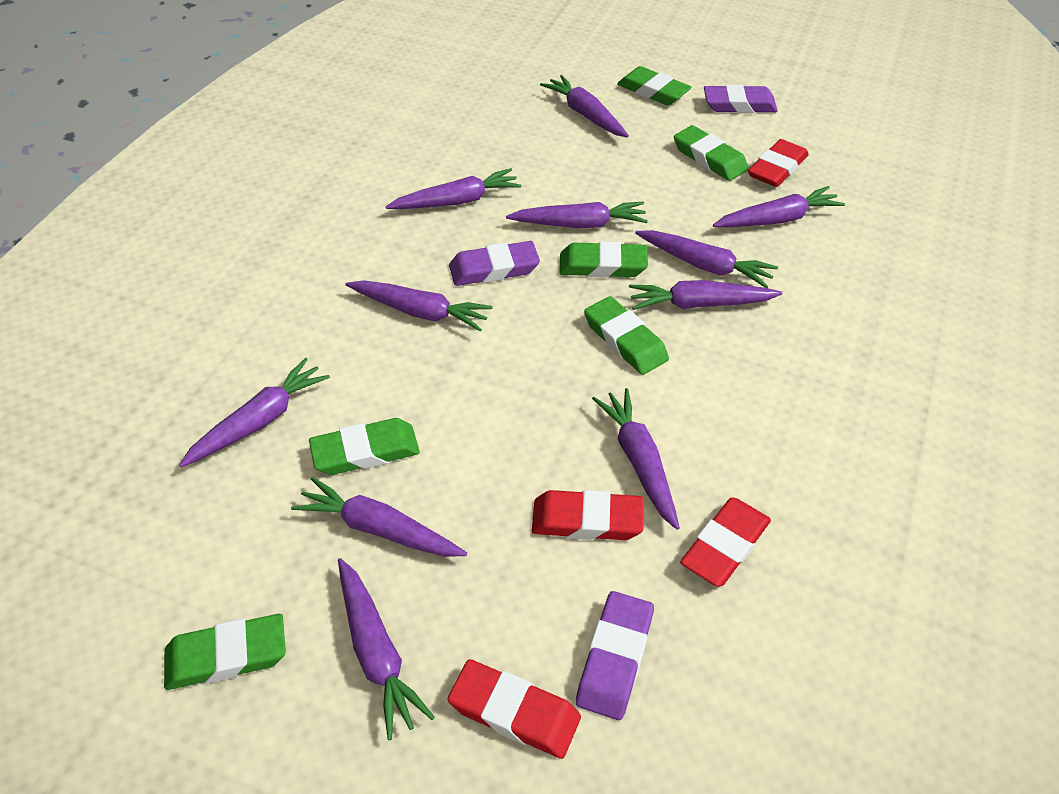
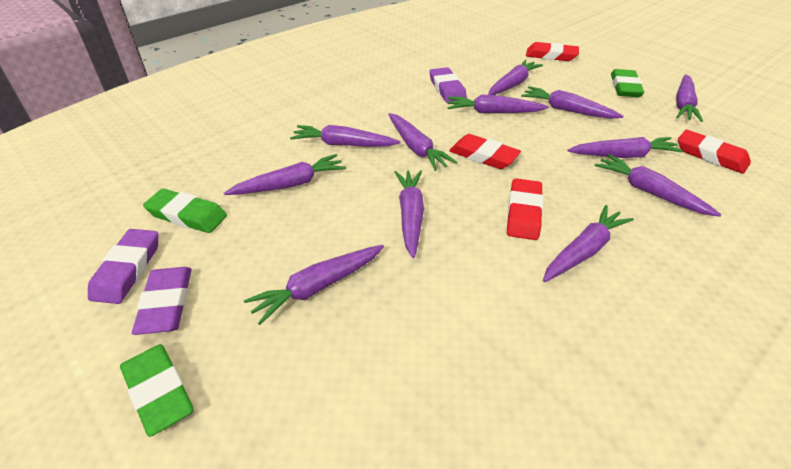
green eraser: [164,614,286,690] [309,418,420,475] [559,241,648,278] [584,296,669,375] [617,66,692,105] [674,125,749,181] = 6 -> [120,344,193,437] [143,189,227,233] [611,69,644,97] = 3
purple carrot: [179,358,330,467] [291,477,467,557] [338,558,435,740] [346,280,493,331] [385,168,522,209] [506,202,648,228] [540,75,629,138] [592,388,680,530] [629,280,783,310] [635,230,778,288] [713,186,845,227] = 11 -> [224,154,346,195] [244,245,384,325] [290,125,401,147] [388,113,457,171] [394,170,424,258] [448,94,549,113] [488,59,543,95] [521,86,623,119] [543,205,634,282] [568,137,683,158] [595,154,722,217] [676,74,703,122] = 12

